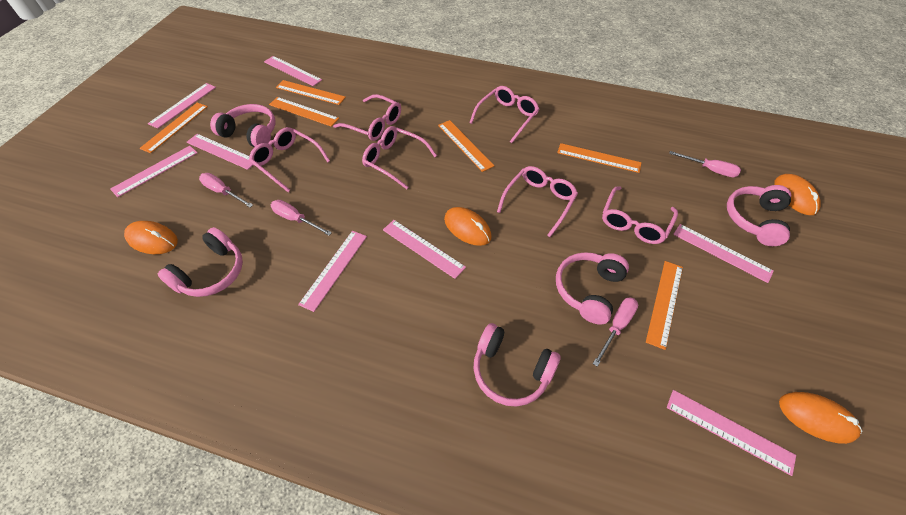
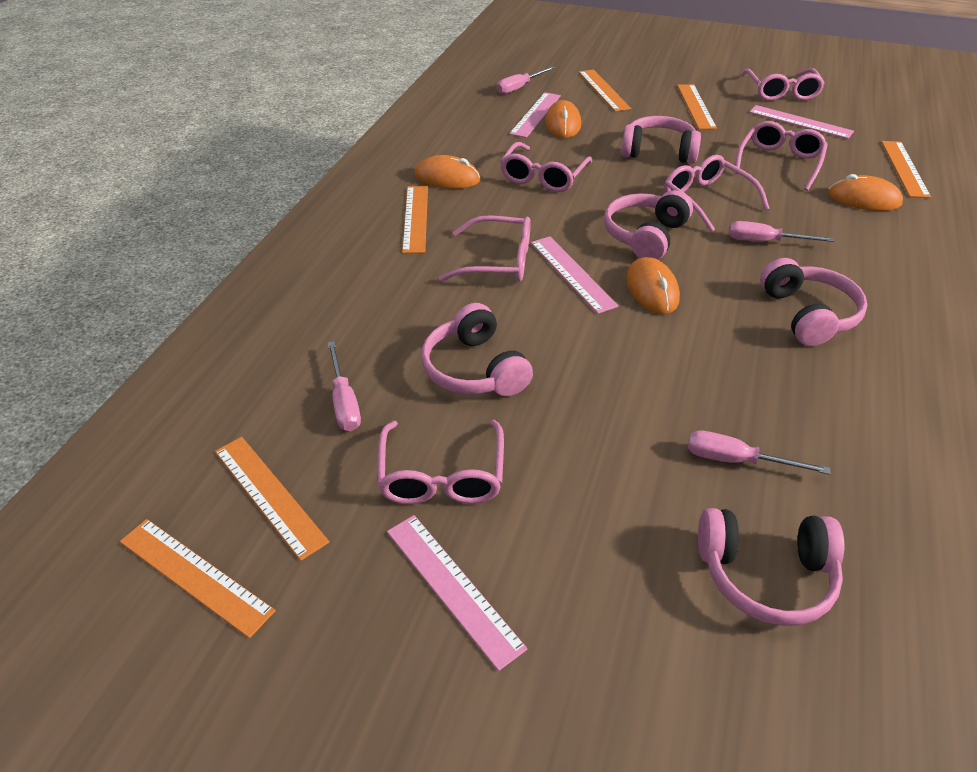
pink ruler: [110,146,198,197] [148,83,216,129] [187,134,253,170] [264,56,322,86] [298,231,367,312] [383,220,466,279] [667,390,796,476] [673,224,774,283] = 8 -> [387,515,528,671] [509,92,561,138] [531,236,619,314] [749,105,854,139] = 4

